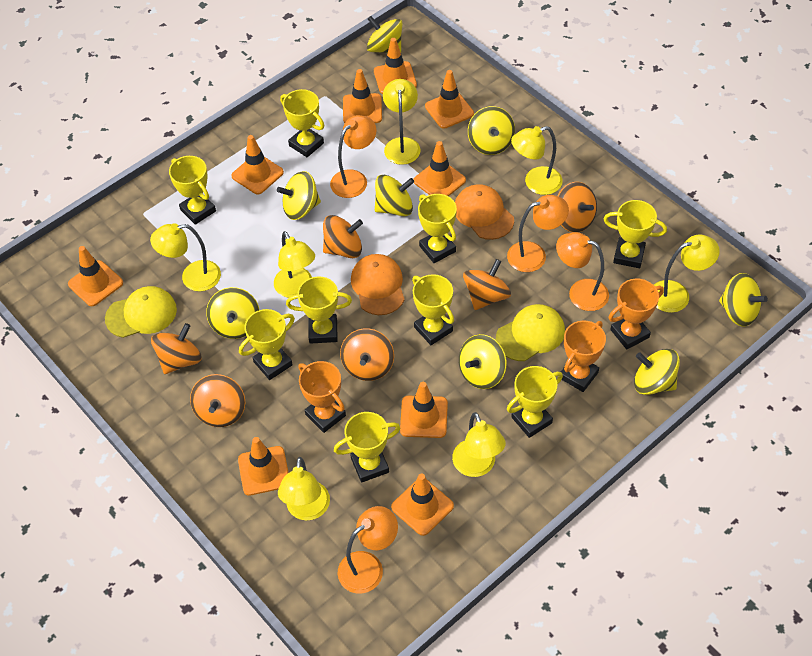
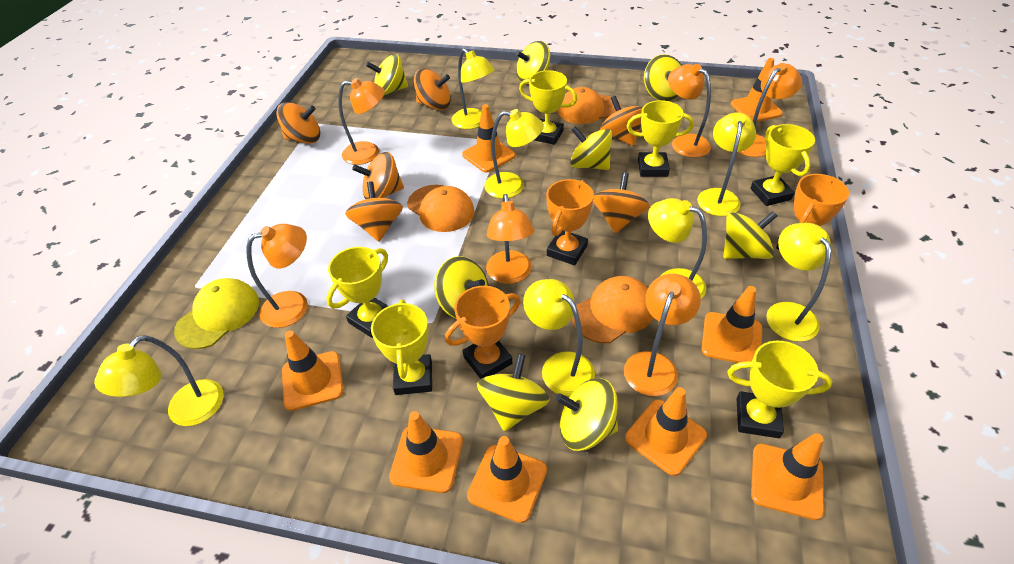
orange cap: [351,254,405,315] [455,184,514,240] = 2 -> [407,185,475,232] [558,87,621,124] [572,276,653,343] = 3
orange lamp: [330,115,377,198] [338,506,398,594] [507,195,569,272] [556,232,609,311] = 4 -> [247,224,308,328] [338,78,385,165] [486,194,534,284] [624,274,701,396] [668,64,711,158] [738,63,802,157] = 6
orange traffic cone: [68,246,123,306] [231,135,284,195] [238,437,289,496] [343,69,382,123] [374,38,417,94] [391,474,454,536] [400,382,448,438] [413,141,466,196] [425,70,474,129] = 9 -> [282,330,344,411] [389,411,463,493] [462,104,516,172] [467,436,547,523] [625,387,707,476] [701,286,762,363] [731,58,783,122] [751,433,825,520] = 8
yellow cap: [105,286,177,338] [496,304,565,361] = 2 -> [174,278,259,349] = 1
yellow trophy: [169,156,216,225] [239,309,295,380] [280,89,324,157] [286,277,352,344] [334,412,400,483] [412,274,454,345] [418,194,457,263] [507,366,563,438] [604,200,667,268] = 9 -> [326,247,388,338] [371,300,432,395] [519,70,577,145] [627,100,694,177] [727,341,832,438] [750,124,815,206] = 6

